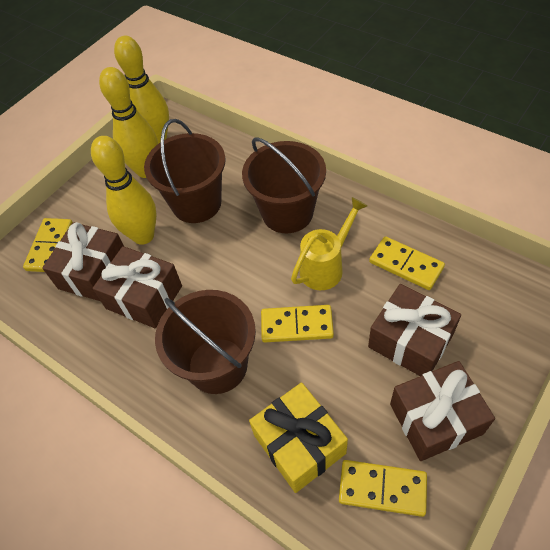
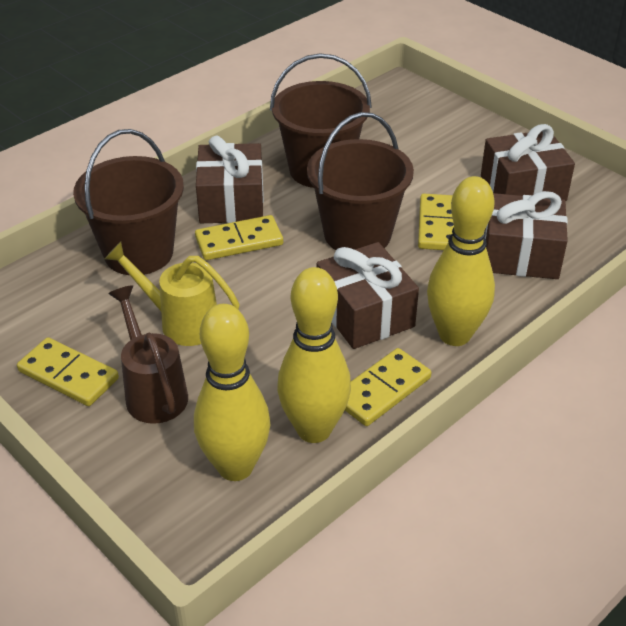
brown watering can: none = 0 -> [108,285,188,424] = 1
yellow gift: [249,382,348,493] = 1 -> none = 0

